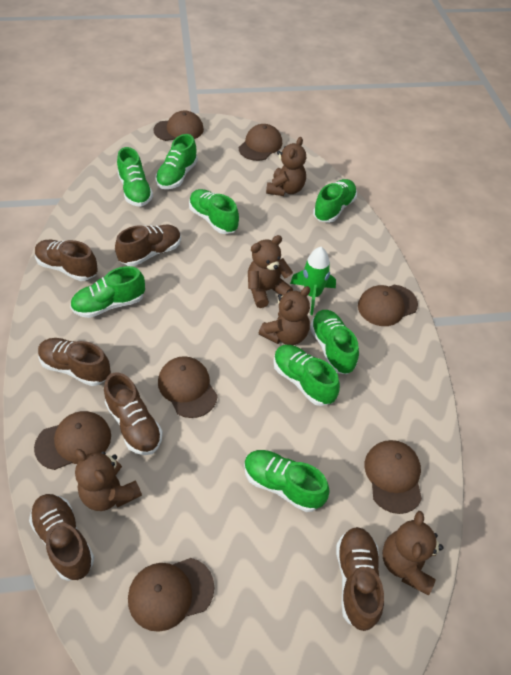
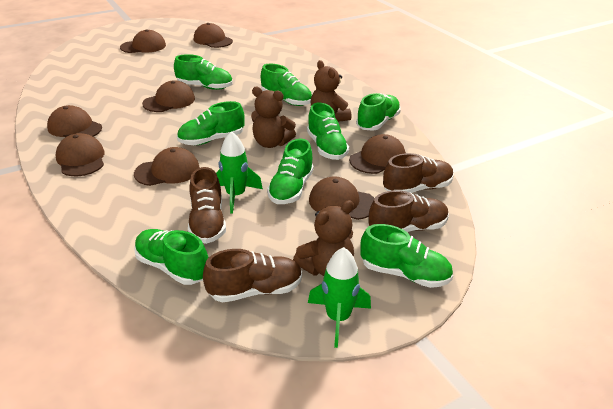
brown cap: [34,411,111,470] [128,558,214,632] [154,111,204,141] [158,356,218,418] [239,124,282,161] [358,285,418,326] [365,440,422,514] = 7 -> [47,105,102,137] [56,133,104,176] [120,29,166,53] [134,147,199,186] [142,80,195,112] [194,23,233,48] [309,176,375,220] [349,134,406,174] = 8
brown shoe: [29,494,94,581] [35,240,98,281] [38,338,111,386] [104,372,163,455] [115,225,181,266] [336,527,384,631] = 6 -> [188,167,226,244] [203,249,302,302] [369,190,449,232] [383,153,454,193] = 4
brown teddy bear: [75,449,142,511] [248,235,293,308] [259,286,310,345] [266,137,306,196] [382,511,443,595] = 5 -> [251,87,296,148] [293,200,354,276] [311,60,352,122] = 3
green rocket: [290,247,336,315] = 1 -> [216,131,263,214] [308,247,371,348] = 2

